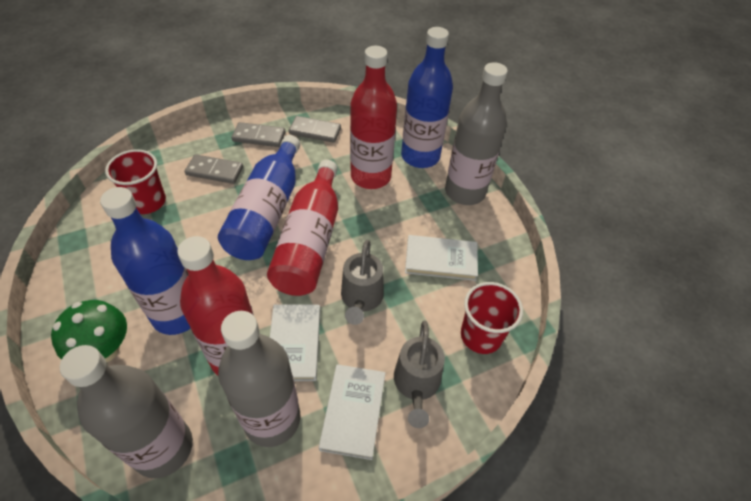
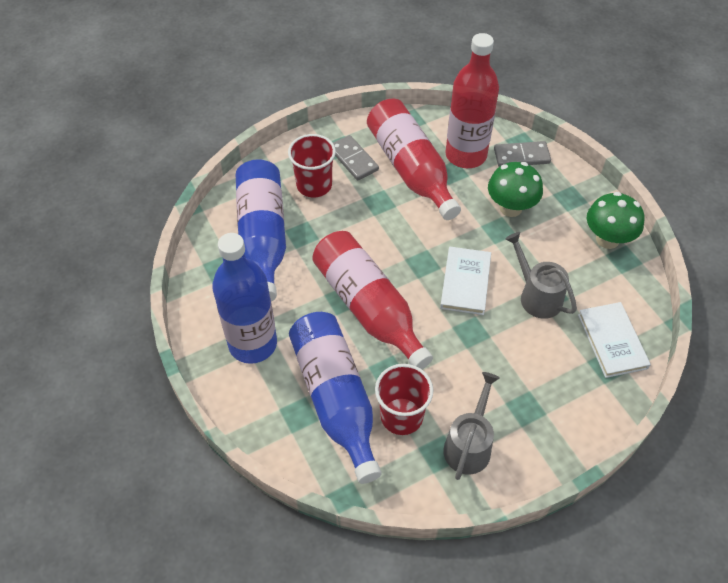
green mushroom: [51,300,127,362] = 1 -> [488,162,543,217] [587,192,645,249] = 2
grey bottle: [60,345,193,479] [218,311,301,447] [445,62,508,205] = 3 -> none = 0
grey domino: [184,154,243,184] [232,122,285,147] [289,116,341,143] = 3 -> [333,135,379,181] [494,141,551,167] = 2
white book: [270,304,320,381] [319,364,386,460] [405,235,478,281] = 3 -> [440,247,491,315] [578,302,651,378] = 2

